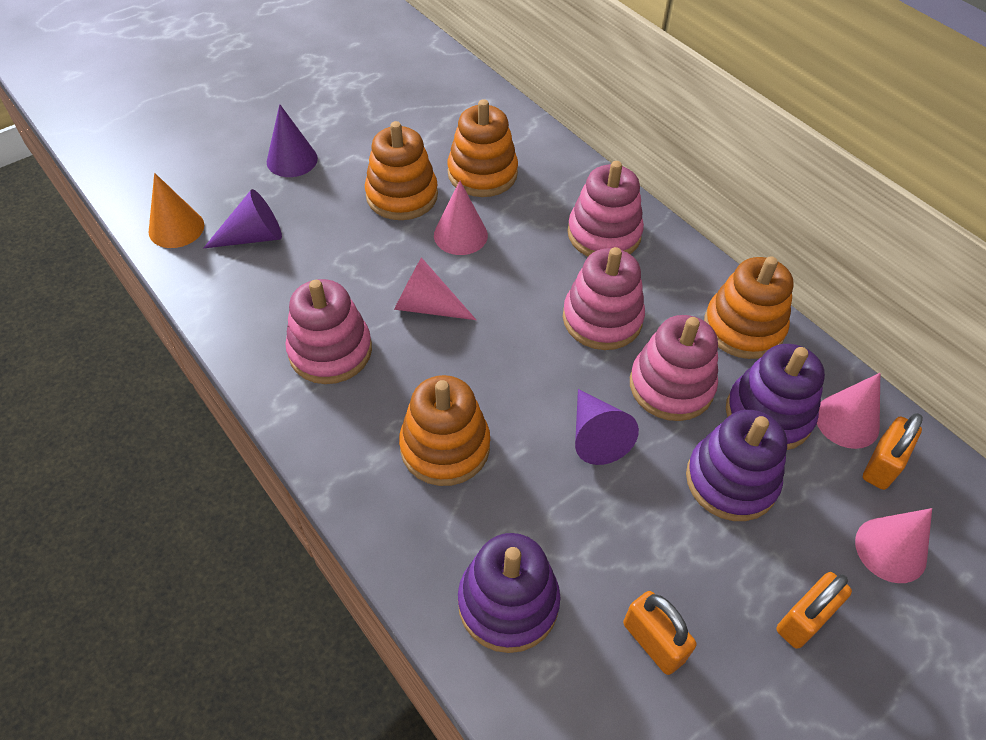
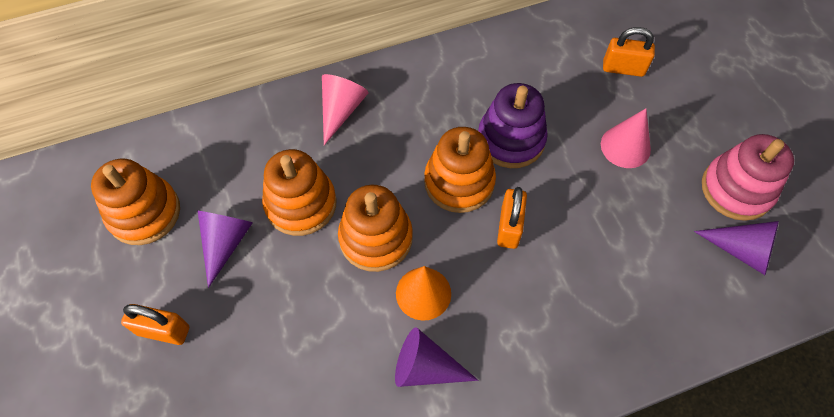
pink cone: [394,257,476,320] [434,181,488,255] [817,373,880,449] [855,508,932,583] = 4 -> [322,74,368,145] [601,108,651,168] = 2
pink stacking toy: [285,279,372,384] [563,247,645,350] [567,161,644,256] [630,315,718,421] = 4 -> [702,134,794,221] = 1
purple stacking toy: [458,533,560,653] [686,410,787,521] [726,344,825,450] = 3 -> [478,83,548,168] = 1

